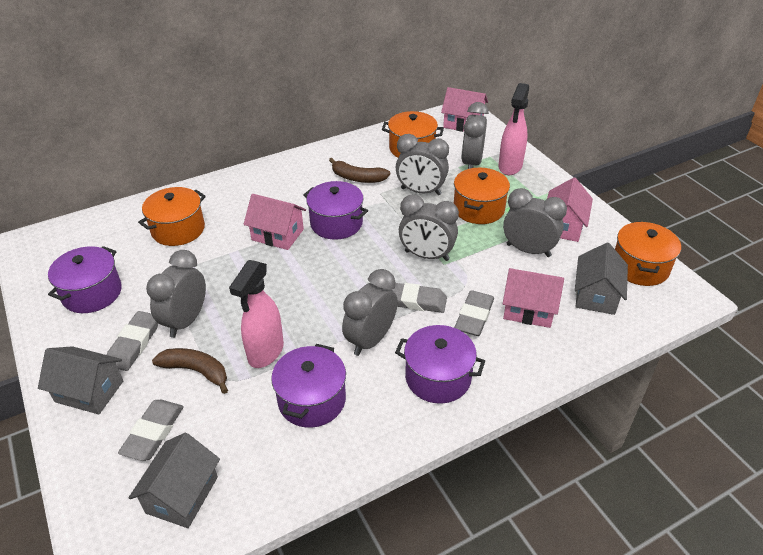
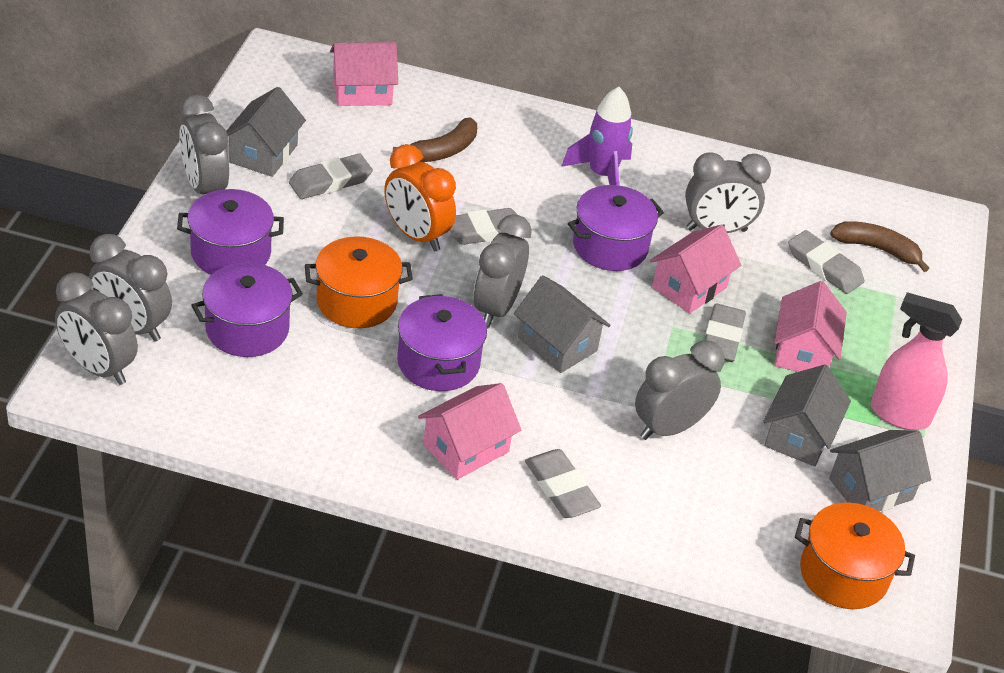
grey eraser: [107,311,158,371] [118,400,184,461] [391,283,447,313] [454,290,494,336] = 4 -> [289,154,373,199] [450,208,518,245] [525,449,601,518] [705,304,746,362] [788,230,864,294] = 5
grey house: [38,346,123,414] [128,433,220,528] [575,243,628,315] = 3 -> [226,87,306,177] [514,275,611,373] [763,365,851,466] [829,430,931,511] = 4
orange clock: none = 0 -> [384,144,456,251] = 1
orange pot: [138,187,206,246] [382,111,444,158] [454,168,510,224] [615,221,681,286] = 4 -> [305,236,413,328] [795,502,915,609] = 2
pink spray bottle: [229,260,284,368] [499,83,529,175] = 2 -> [871,292,962,430] = 1
purple rocket: none = 0 -> [561,87,633,185] = 1

